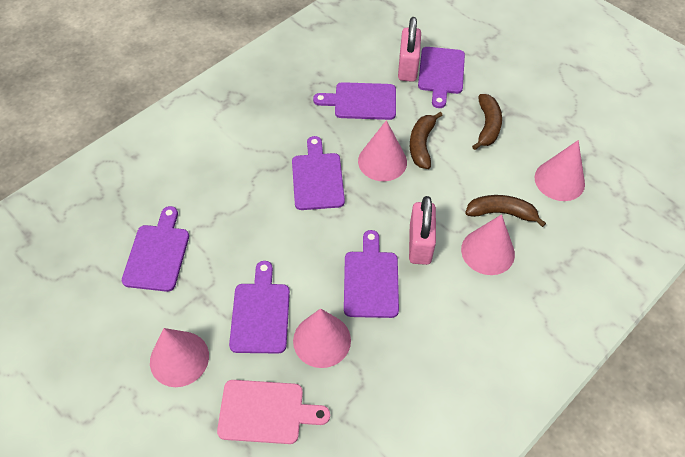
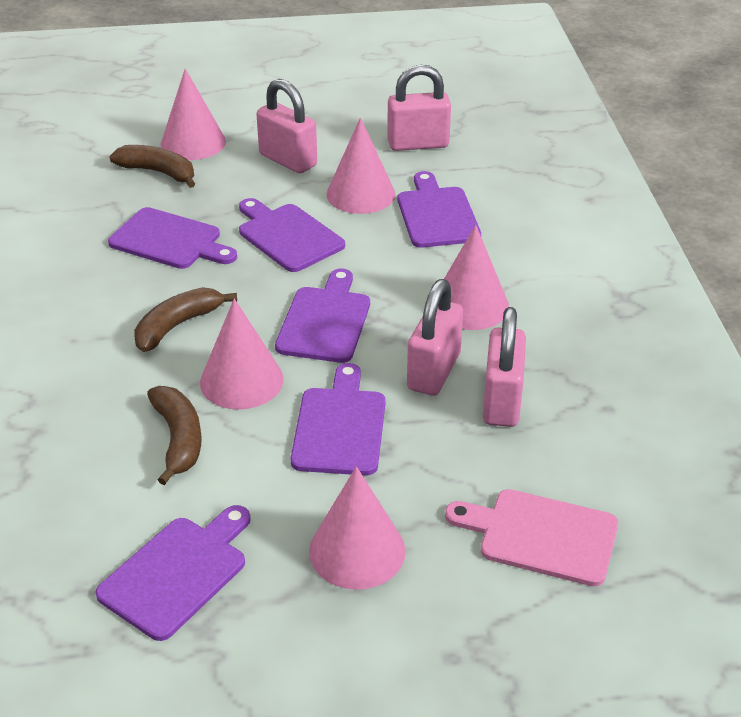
pink padlock: [398,17,421,82] [409,196,436,265] = 2 -> [256,79,317,173] [387,65,451,151] [407,279,463,396] [483,307,526,427] = 4

